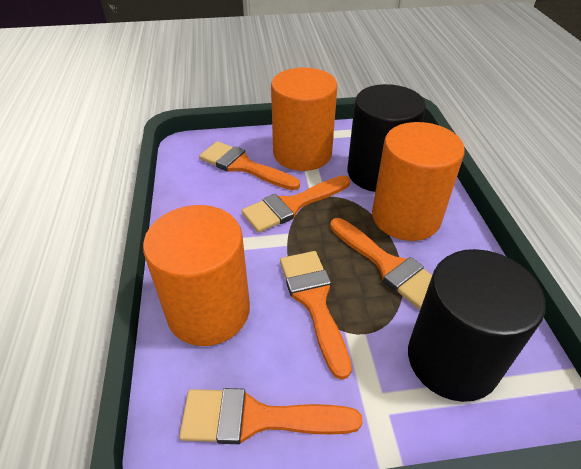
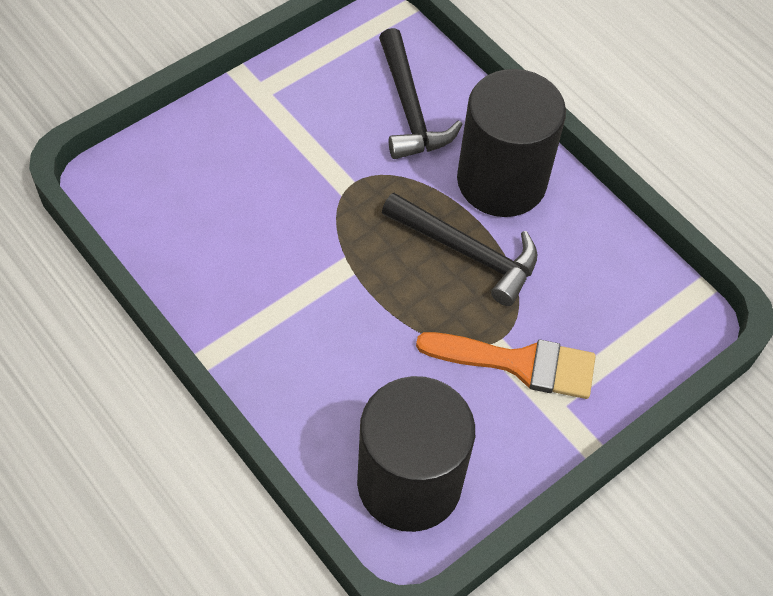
black hammer: none = 0 -> [379,28,462,159] [382,193,538,306] = 2
orange brush: [179,388,363,444] [199,141,300,190] [242,175,350,233] [280,251,352,380] [330,218,432,309] = 5 -> [416,332,596,399] = 1
orange cylinder: [143,205,250,346] [271,68,337,171] [372,122,465,241] = 3 -> none = 0

